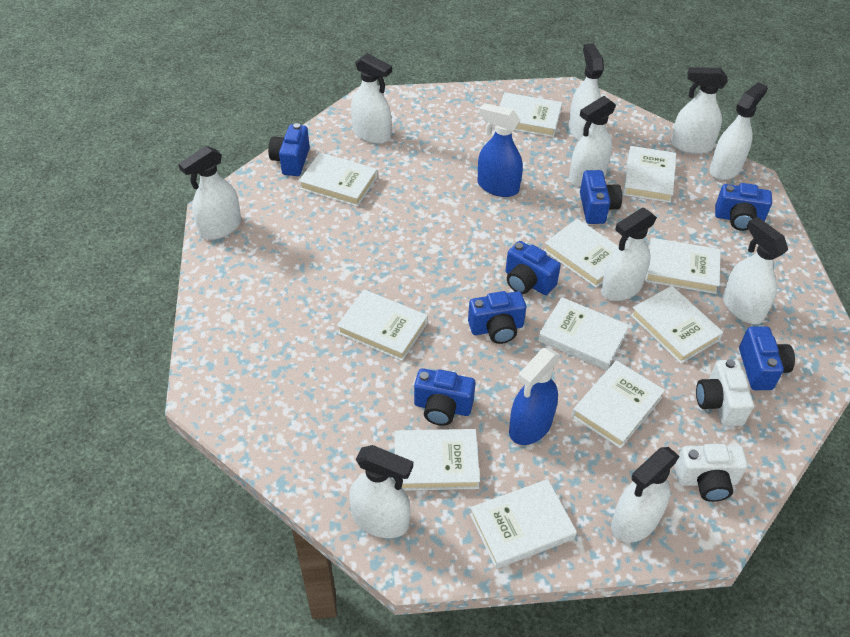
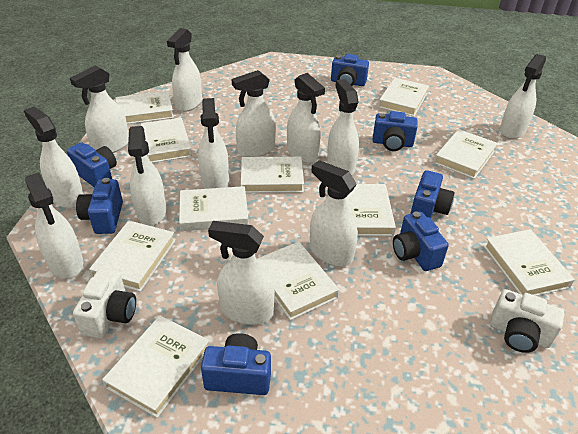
blue spray bottle: [478,103,523,197] [509,348,560,445] = 2 -> none = 0
white spray bottle: [178,146,241,240] [349,445,413,538] [351,53,392,144] [569,43,604,141] [569,96,616,187] [601,207,657,301] [611,447,680,543] [671,67,727,154] [709,82,768,180] [723,217,788,324] = 10 -> [24,106,84,208] [25,172,83,279] [70,65,129,153] [128,126,167,226] [167,28,202,112] [198,98,229,189] [208,221,275,325] [232,70,276,157] [287,73,325,163] [310,160,358,267] [327,79,359,175] [500,54,546,139] = 12

